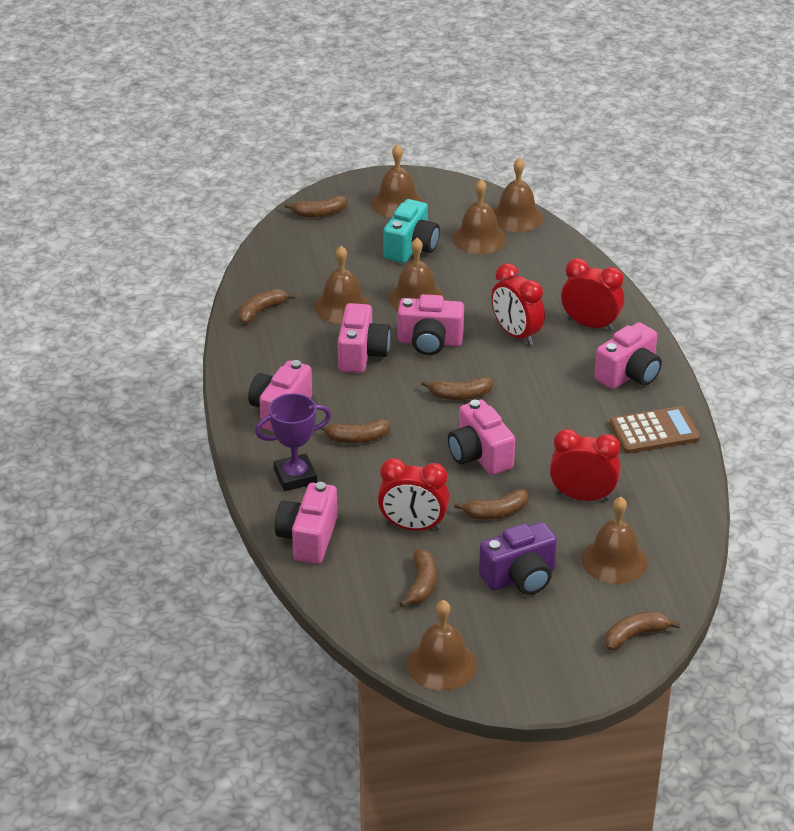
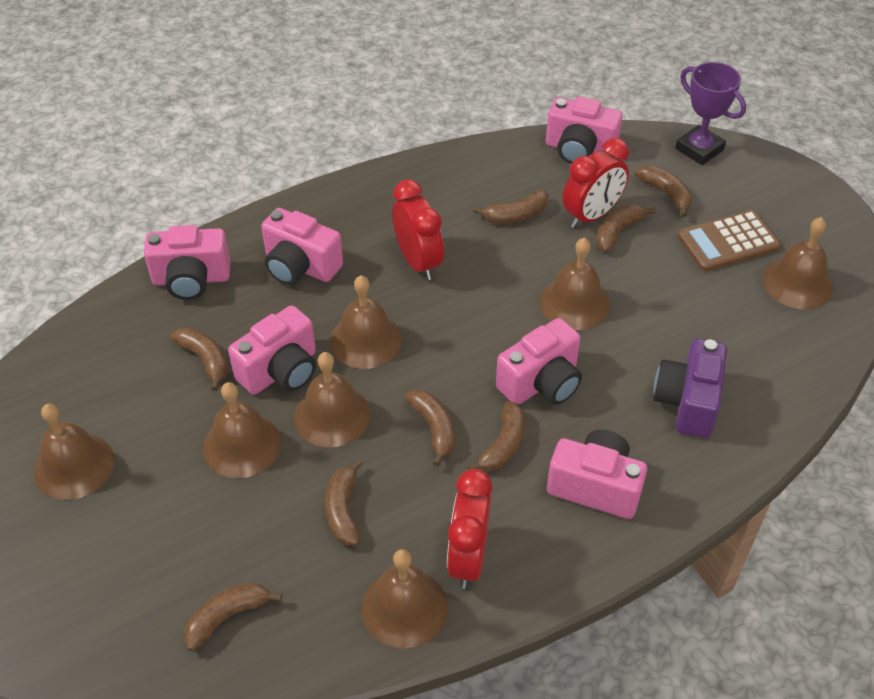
brown banana: [238,289,295,324] [285,195,347,218] [319,419,391,443] [399,549,437,608] [422,377,493,400] [454,489,529,520] [605,612,680,650] = 7 -> [170,327,228,391] [183,582,282,651] [325,459,363,546] [405,389,455,466] [468,401,525,471] [473,190,549,224] [596,204,655,252] [635,165,692,217] = 8
red clock: [378,458,450,531] [491,263,545,345] [550,429,620,501] [561,258,624,331] = 4 -> [392,179,444,280] [447,469,493,589] [562,138,629,228] = 3
turquoise camera: [383,199,440,263] = 1 -> none = 0

